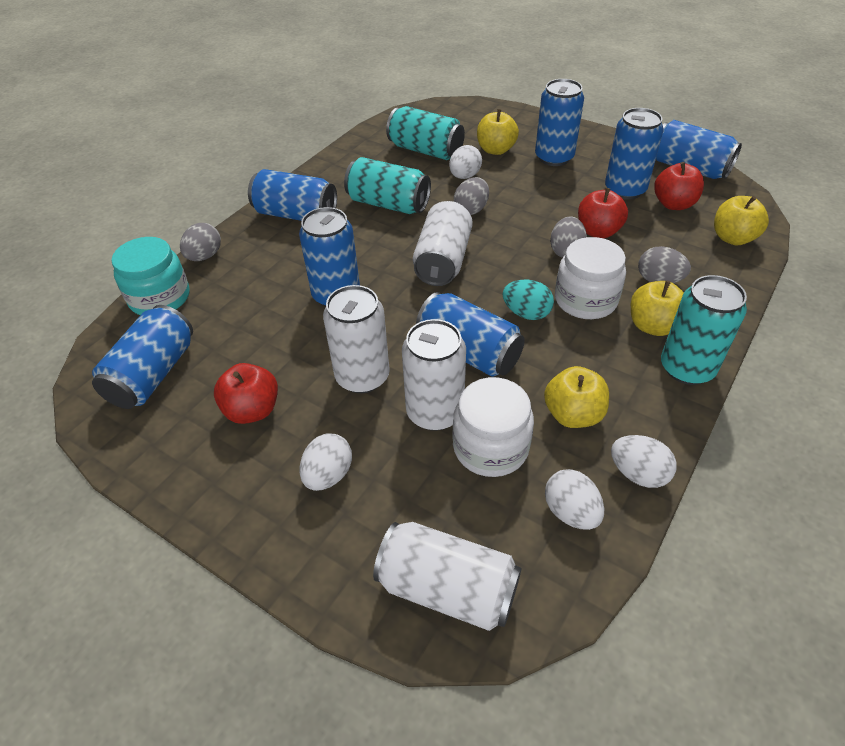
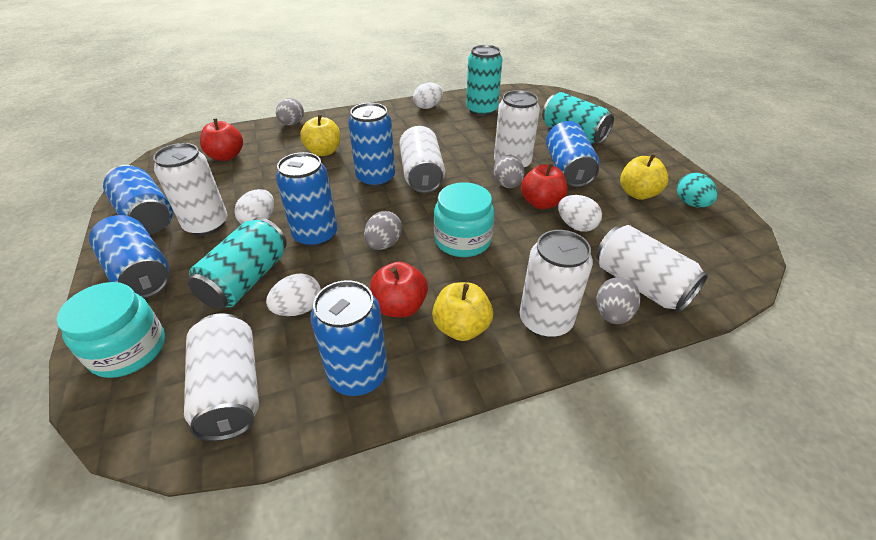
blue can: [92,305,193,409] [248,169,337,221] [299,207,360,307] [416,292,525,377] [535,79,584,166] [605,108,664,200] [656,120,742,179] = 7 -> [89,215,170,298] [103,165,173,234] [276,152,338,247] [310,280,388,396] [348,103,395,187] [546,121,600,187] = 6
turquoise jar: [111,237,190,315] = 1 -> [57,282,165,378] [434,182,495,257] = 2
white can: [323,285,390,393] [373,522,522,631] [402,319,466,431] [413,201,473,286] = 4 -> [153,143,227,236] [184,313,259,441] [399,126,445,193] [494,90,540,169] [520,230,593,338] [596,225,708,312] = 6
white jar: [452,377,534,477] [555,237,626,319] = 2 -> none = 0
yellow apple: [477,109,519,155] [544,366,609,428] [631,280,684,336] [714,196,769,246] = 4 -> [300,114,340,156] [432,282,493,341] [620,154,668,200] = 3

